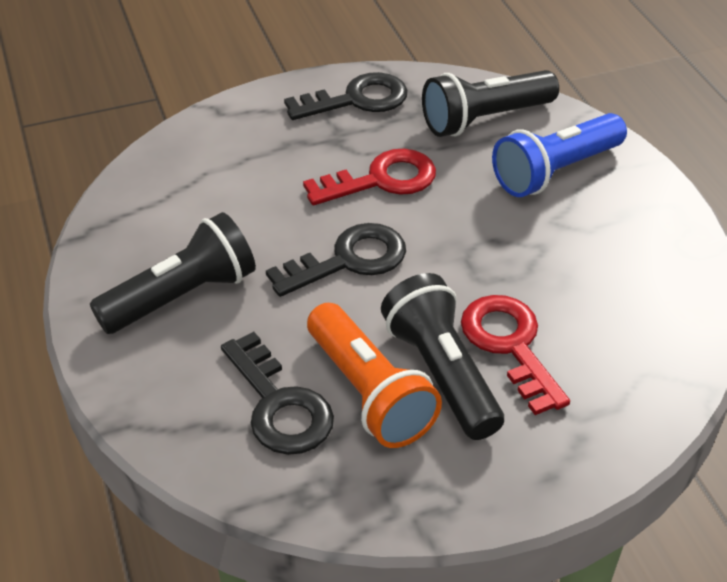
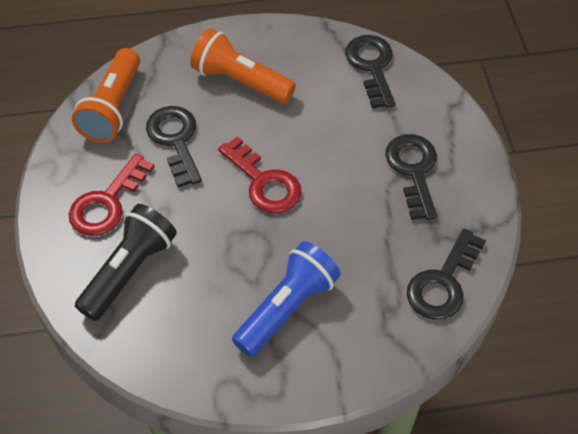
black flashlight: [90,212,256,334] [381,273,504,440] [422,70,559,137] = 3 -> [75,204,177,321] = 1
black key: [221,332,334,455] [266,223,406,297] [284,72,408,120] = 3 -> [146,106,202,187] [345,35,395,109] [385,134,437,220] [407,229,486,320] = 4
orange flashlight: [307,303,442,448] = 1 -> [72,48,140,143] [190,28,296,104] = 2

